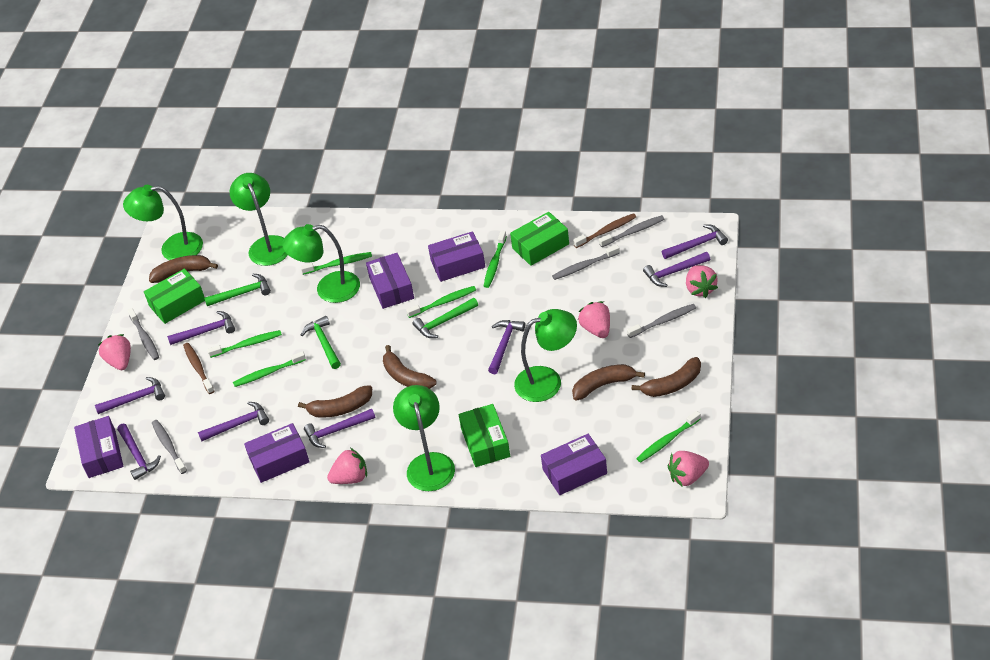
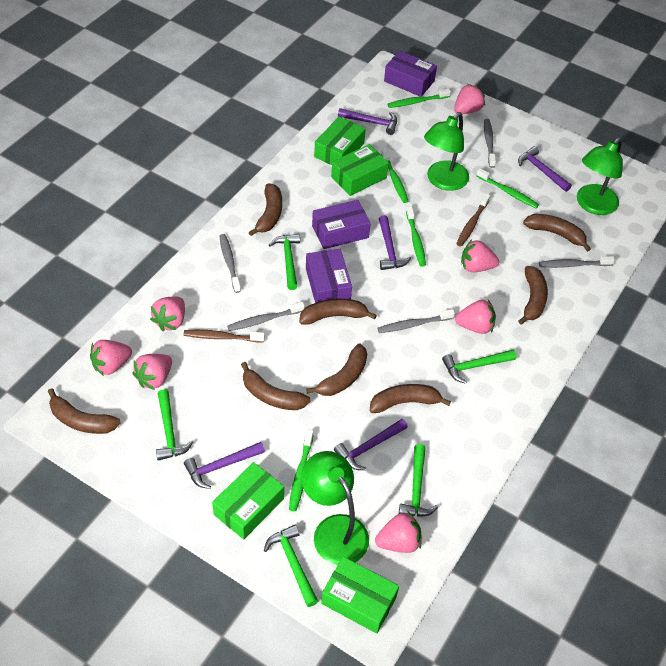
brown banana: [149,255,218,283] [298,385,372,418] [383,345,437,389] [572,364,645,400] [632,357,701,397] = 5 -> [48,388,120,434] [241,362,311,410] [249,183,282,236] [299,299,377,325] [306,343,367,396] [370,384,451,413] [518,266,548,324] [523,214,591,252] = 8
green box: [144,269,205,324] [458,404,510,467] [510,212,569,266] = 3 -> [212,462,284,539] [314,116,366,165] [321,557,399,634] [331,144,389,196] = 4
green hammer: [204,274,271,306] [301,316,341,369] [413,298,478,338] = 3 -> [156,389,193,461] [264,525,318,607] [269,234,300,290] [399,444,438,517] [442,350,516,384] = 5
green lamp: [123,185,203,260] [230,173,288,266] [282,224,360,303] [393,385,455,491] [514,309,577,402] = 5 -> [301,451,369,565] [424,112,469,191] [577,137,623,215] = 3
green toothbrush: [207,330,282,358] [233,351,306,387] [300,252,372,275] [406,286,476,318] [484,231,507,288] [636,411,701,463] = 6 -> [289,429,313,511] [381,149,409,203] [388,89,451,108] [406,206,426,267] [476,168,539,208] = 5
pink strawberry: [98,334,131,370] [327,448,367,484] [578,301,610,338] [668,451,709,487] [686,265,718,298] = 5 -> [90,340,132,376] [132,354,172,390] [150,296,185,331] [375,511,422,553] [454,84,485,114] [455,300,496,334] [461,239,499,272] = 7
purple box: [74,416,123,478] [244,423,309,483] [366,253,414,309] [428,231,485,282] [541,434,607,495] = 5 -> [306,249,352,303] [312,200,371,249] [384,51,437,97] = 3
purple hammer: [95,377,165,414] [117,424,161,480] [167,311,235,345] [198,402,269,441] [304,409,375,448] [488,320,525,374] [643,252,710,287] [662,224,728,259] = 8 -> [184,442,265,489] [334,419,408,470] [338,108,397,135] [379,215,411,270] [518,146,572,192] = 5

